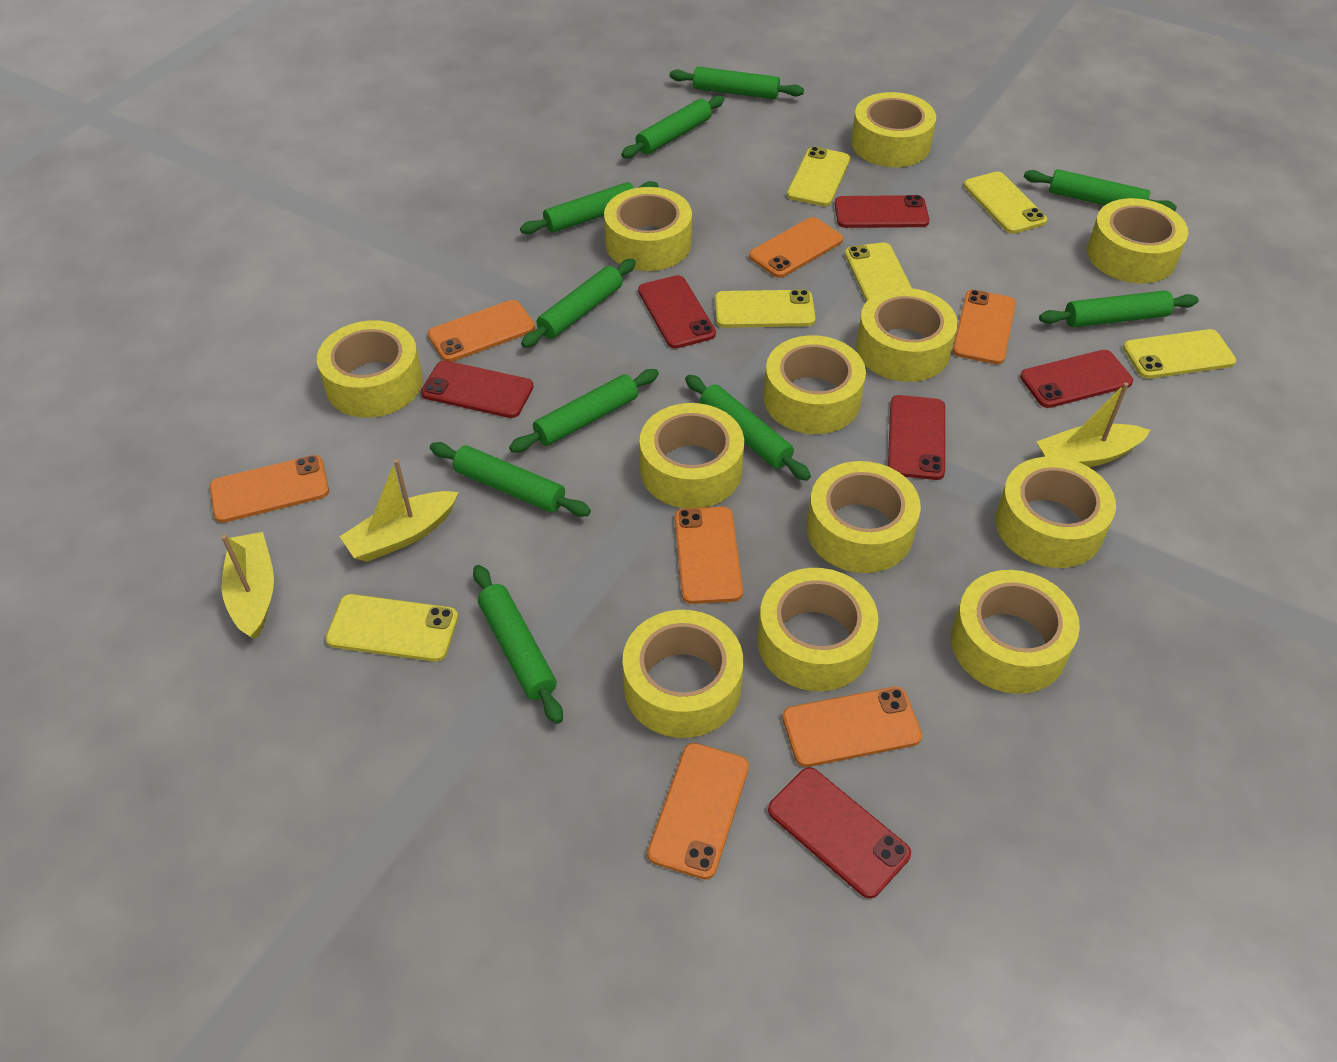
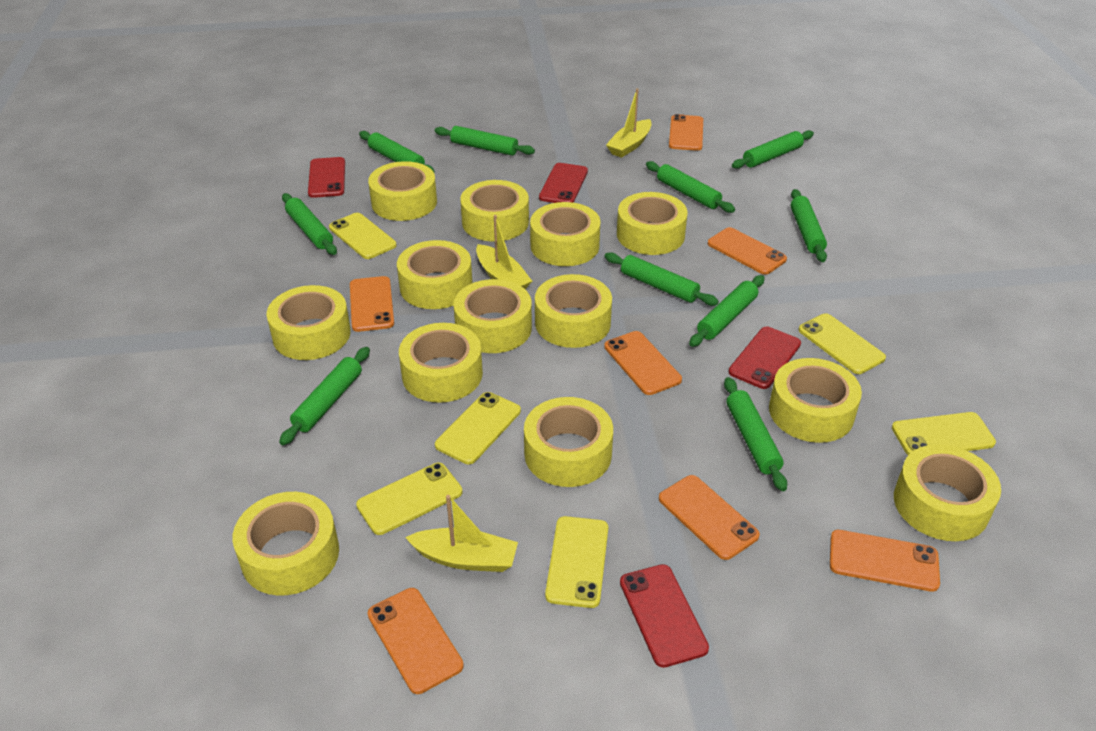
red phone: [421,361,533,418] [638,275,716,349] [768,767,911,899] [835,195,929,228] [888,395,945,480] [1020,350,1133,408] = 6 -> [308,157,345,198] [539,163,588,203] [620,564,709,668] [729,326,801,389] = 4
yellow tape: [317,320,423,418] [604,187,692,271] [622,610,743,738] [640,403,744,508] [758,568,878,691] [764,335,866,434] [807,461,921,573] [851,92,936,167] [856,288,957,382] [951,570,1080,694] [995,457,1116,568] [1087,198,1188,283] = 12 -> [233,492,339,596] [267,285,351,360] [368,161,437,221] [397,240,472,309] [399,323,483,403] [454,279,532,353] [460,180,529,241] [524,397,613,487] [530,202,600,266] [535,274,612,348] [617,192,688,255] [769,358,862,443] [894,444,1001,541] = 13

